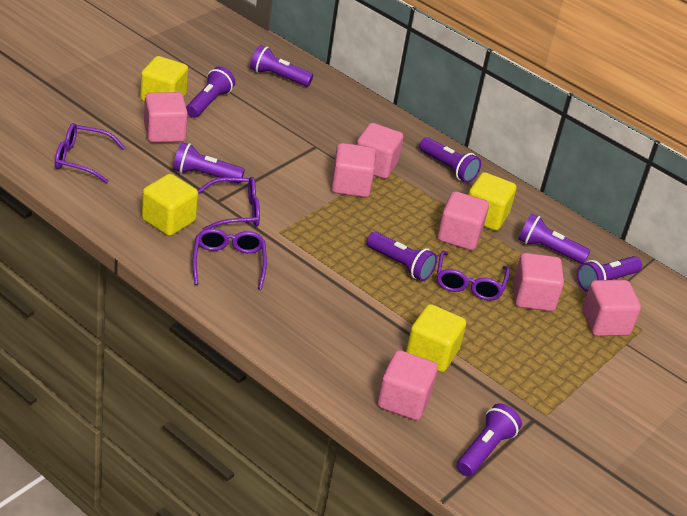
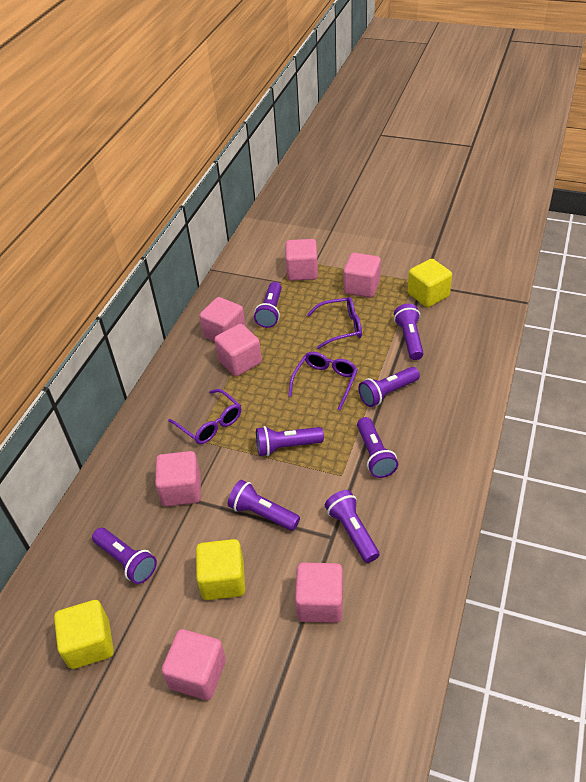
purple glasses: [55,123,125,183] [193,228,267,289] [197,177,260,230] [437,251,510,301] = 4 -> [168,389,241,444] [288,352,358,410] [307,297,362,349] = 3
yellow cube: [140,56,188,102] [142,174,198,236] [406,304,466,372] [468,172,516,231] = 4 -> [54,600,114,669] [196,539,245,600] [408,259,452,307] = 3

